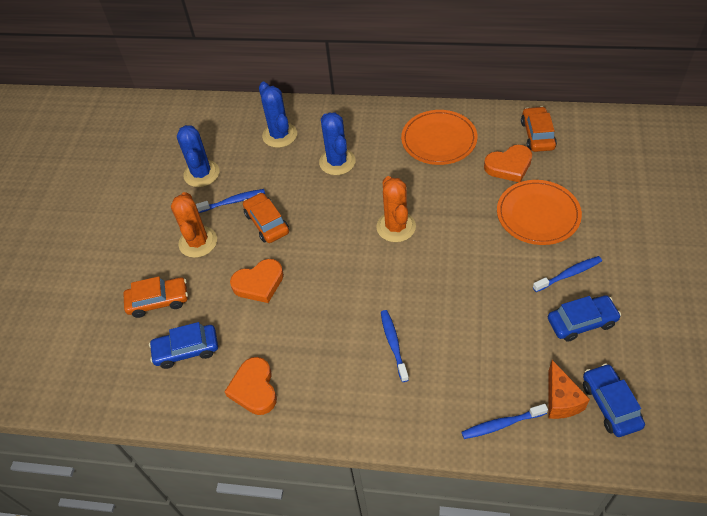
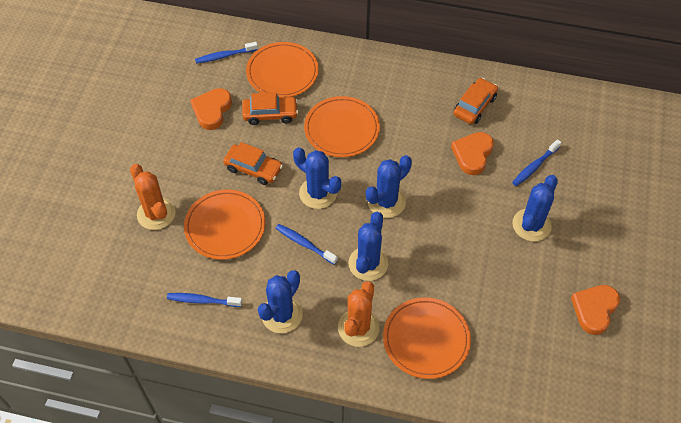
blue cactus: [177,125,219,187] [259,82,297,148] [319,112,356,175] = 3 -> [258,270,303,333] [293,147,341,209] [348,212,388,281] [366,155,412,218] [512,175,558,242] = 5
blue car: [149,322,218,369] [548,295,621,342] [583,364,645,437] = 3 -> none = 0
orange cheese: [548,360,590,419] = 1 -> none = 0
orange plate: [401,110,477,165] [497,180,582,245] = 2 -> [184,189,265,260] [246,42,319,97] [304,96,380,157] [383,297,471,379] = 4

